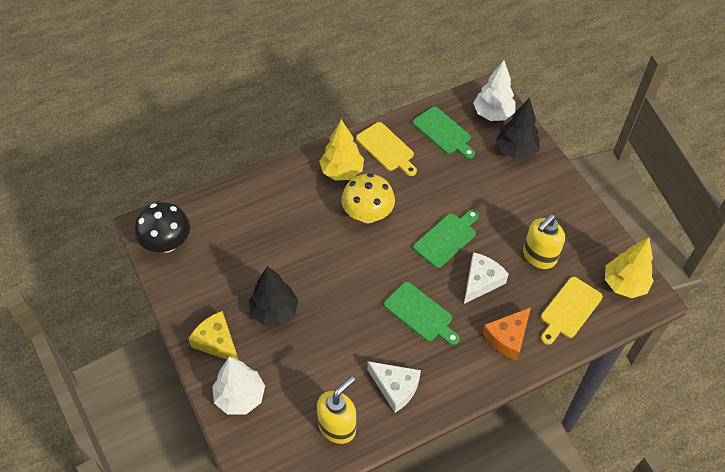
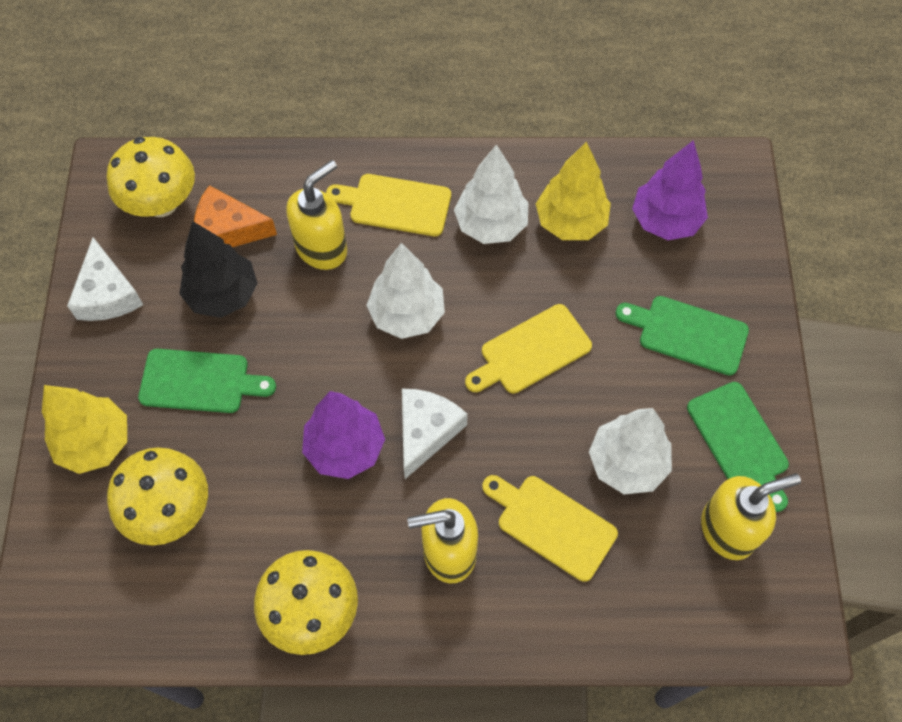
black mushroom: [135,202,190,253] = 1 -> none = 0
black tree: [249,266,299,326] [496,98,540,159] = 2 -> [179,221,258,318] = 1
purple tree: none = 0 -> [302,391,385,479] [632,140,708,240] = 2
white tree: [212,356,265,415] [473,60,516,121] = 2 -> [366,243,445,339] [454,144,529,244] [589,408,672,494] = 3
yellow cheese: [189,311,238,360] = 1 -> none = 0
yellow cutting board: [356,122,417,176] [541,277,603,345] = 2 -> [326,174,451,236] [465,304,592,393] [482,475,618,582] = 3
yellow mushroom: [341,173,395,223] = 1 -> [107,137,195,217] [107,447,208,545] [254,550,358,655] = 3
yellow soap dispenser: [317,376,356,444] [523,214,565,269] = 2 -> [286,160,347,270] [407,498,478,583] [701,473,801,560] = 3

